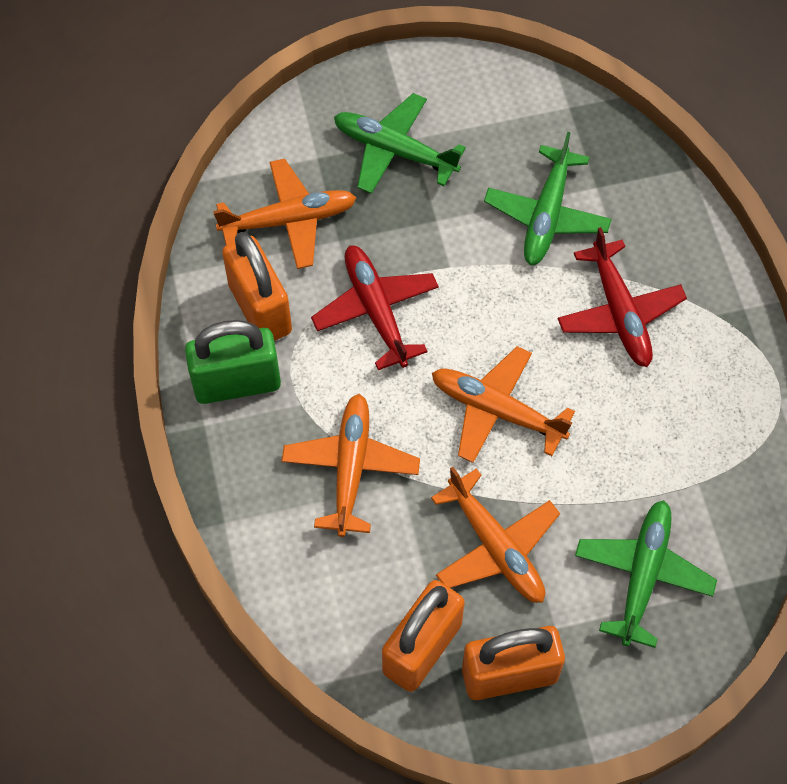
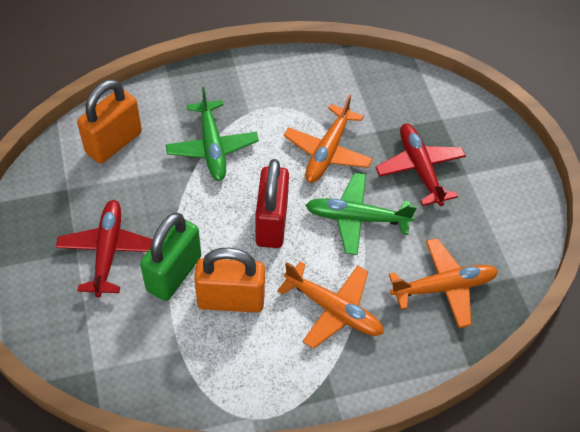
green plane: [334,93,466,194] [484,132,612,265] [575,500,717,648] = 3 -> [166,87,259,181] [305,173,417,255] = 2
orange padlock: [222,232,292,341] [382,580,465,692] [462,626,565,700] = 3 -> [77,79,142,164] [194,248,265,313] = 2
orange plane: [213,159,357,269] [282,394,420,537] [431,467,560,603] [432,346,575,463] = 4 -> [277,261,384,349] [284,95,373,183] [389,238,498,328] = 3
red padlock: none = 0 -> [255,159,289,248] = 1

